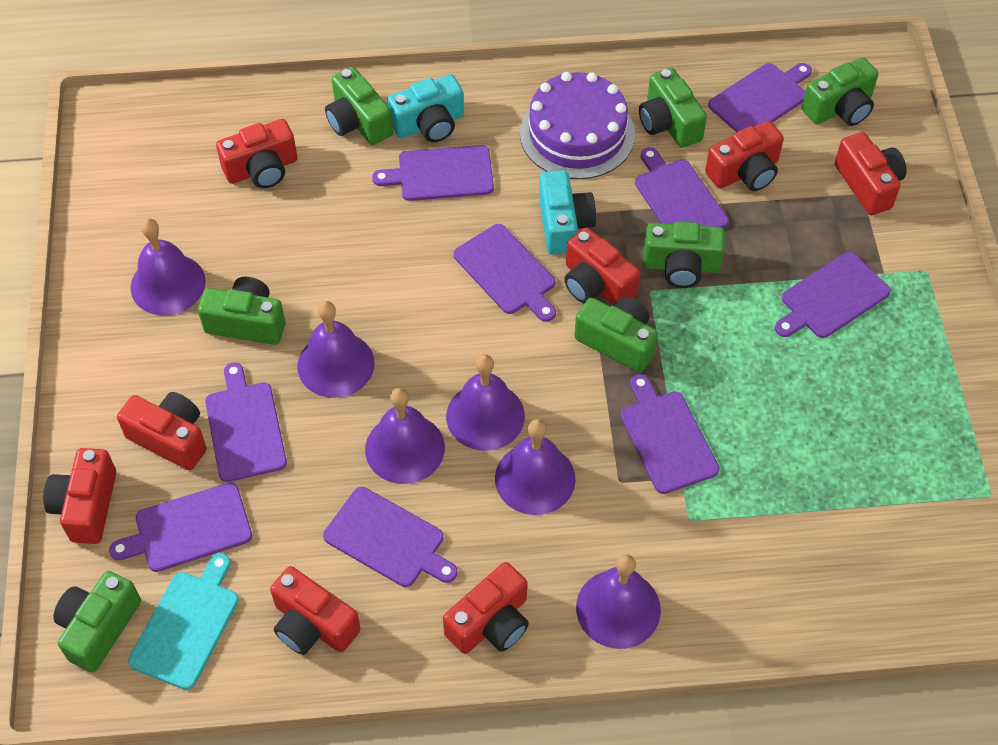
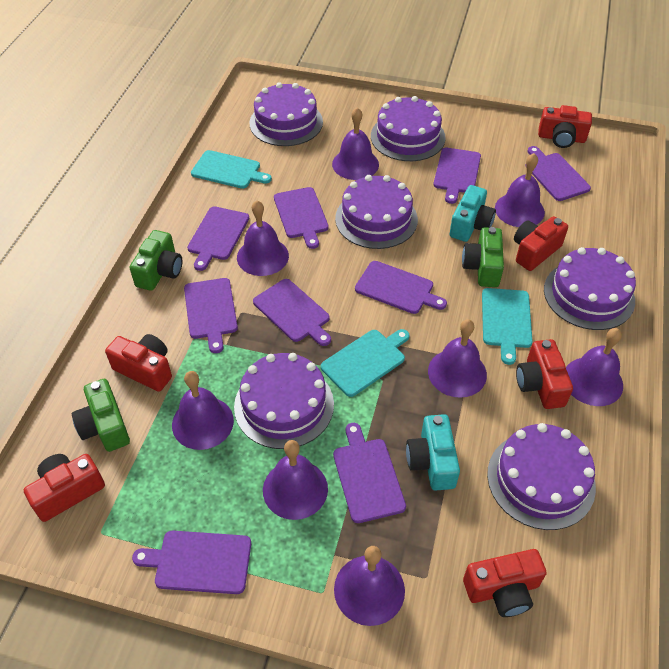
green camera: [53,571,141,673] [198,277,285,345] [325,67,393,145] [574,297,658,372] [639,68,707,148] [643,221,725,288] [802,57,879,126] = 7 -> [72,379,130,452] [130,230,182,291] [462,227,504,287] = 3
purple bell: [130,218,206,315] [297,301,375,398] [365,388,445,484] [446,354,525,451] [495,419,575,515] [576,554,661,649] = 6 -> [172,371,234,450] [237,200,289,276] [263,440,328,520] [332,107,379,180] [334,546,405,626] [428,319,487,398] [495,153,545,227] [566,328,623,406] = 8
purple cake: [520,72,635,179] = 1 -> [234,353,334,449] [249,82,323,146] [335,175,418,249] [371,96,446,161] [487,423,596,530] [544,247,636,330] = 6
red camera: [43,448,116,544] [117,392,207,470] [216,119,297,188] [270,566,361,655] [443,562,529,654] [564,227,640,306] [705,121,784,191] [835,132,906,215] = 8 -> [24,454,105,522] [105,334,172,392] [463,549,547,617] [514,216,568,271] [516,339,573,409] [538,105,592,148] = 6
turquoise cutting board: [128,553,239,690] = 1 -> [191,150,272,189] [321,329,410,397] [482,288,533,365] = 3

